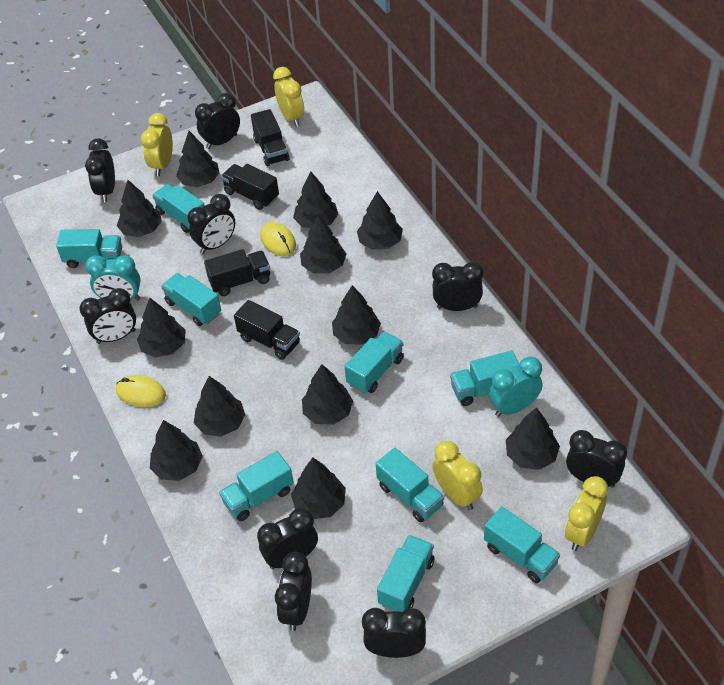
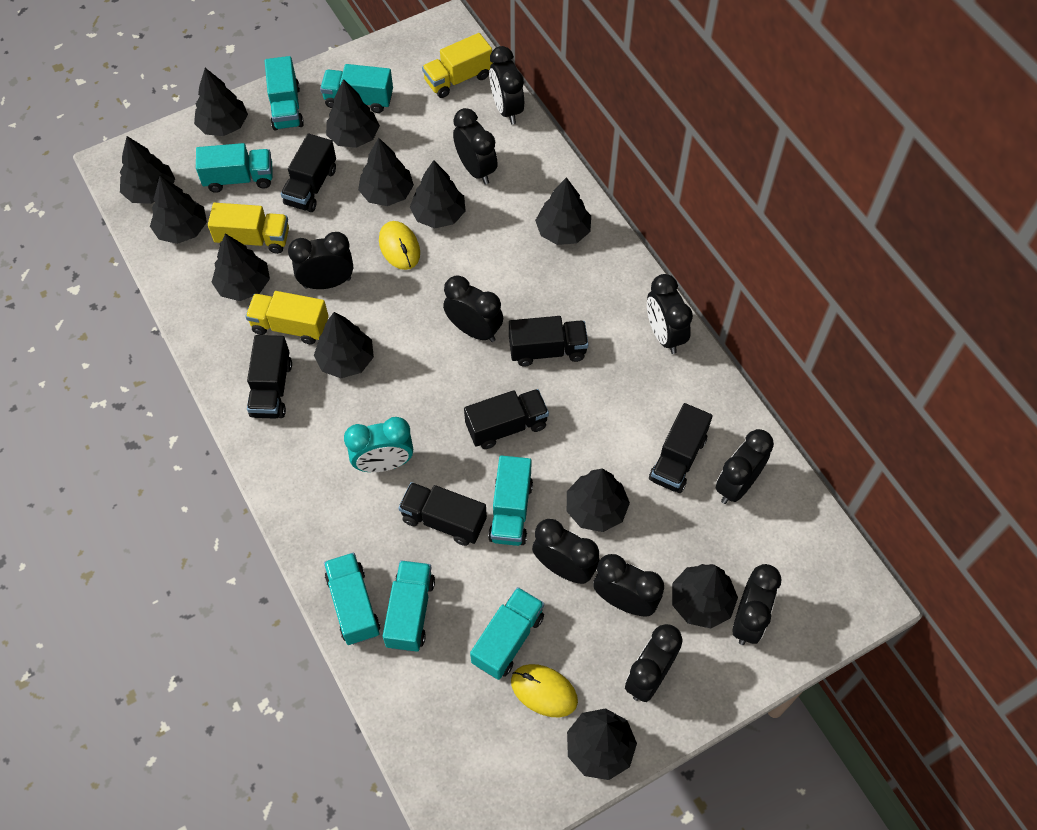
black clock: [80,288,136,344] [85,138,115,202] [188,194,235,254] [195,93,240,149] [257,508,318,569] [275,552,312,631] [362,608,426,658] [432,262,483,311] [566,430,627,488] = 9 -> [288,232,353,289] [443,275,503,342] [453,108,498,185] [489,46,524,124] [532,519,600,584] [593,554,664,616] [625,624,683,702] [647,274,693,354] [716,429,774,504] [733,564,781,645] = 10
black truck: [204,249,270,296] [221,164,279,210] [234,300,300,360] [251,109,289,166] = 4 -> [247,335,292,419] [281,134,336,212] [398,482,487,546] [464,389,549,449] [509,316,588,366] [649,403,713,493] = 6
turquoise clock: [85,255,141,300] [489,356,543,417] = 2 -> [344,417,413,472] = 1
turquoise truck: [56,229,122,268] [152,184,205,233] [161,273,221,326] [219,451,294,521] [344,331,404,394] [376,448,444,523] [377,535,435,612] [450,350,520,406] [484,507,560,583] = 9 -> [196,143,273,193] [265,56,304,131] [320,64,393,113] [324,553,380,645] [383,560,435,652] [470,587,544,680] [488,455,533,546] = 7
yellow clock: [141,113,173,176] [273,67,304,127] [433,441,483,510] [565,476,608,551] = 4 -> none = 0
yellow truck: none = 0 -> [208,203,289,254] [245,291,329,345] [422,33,492,98] = 3

